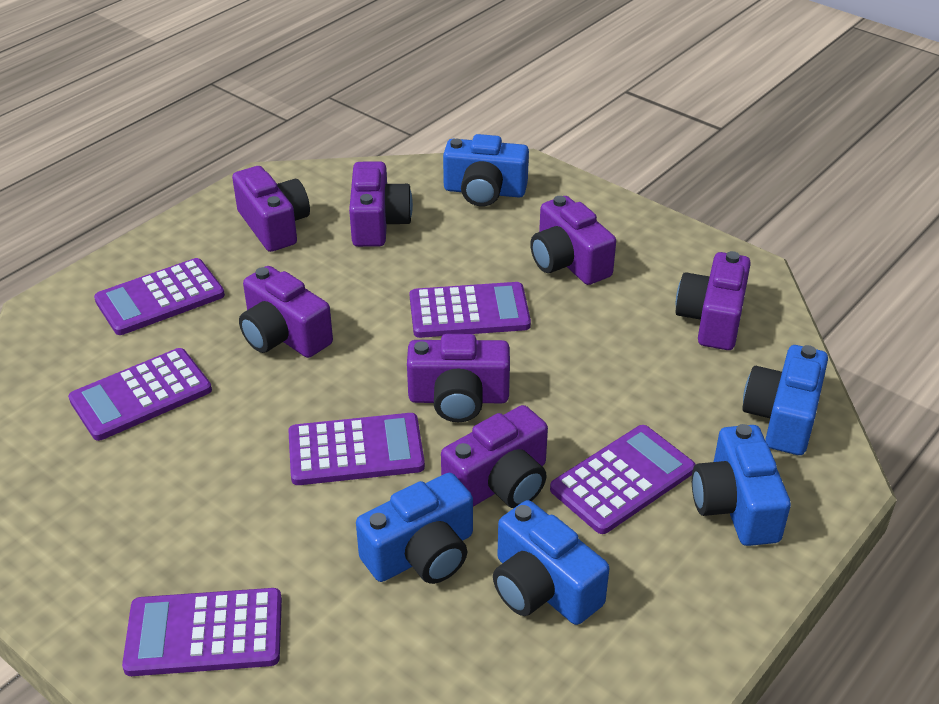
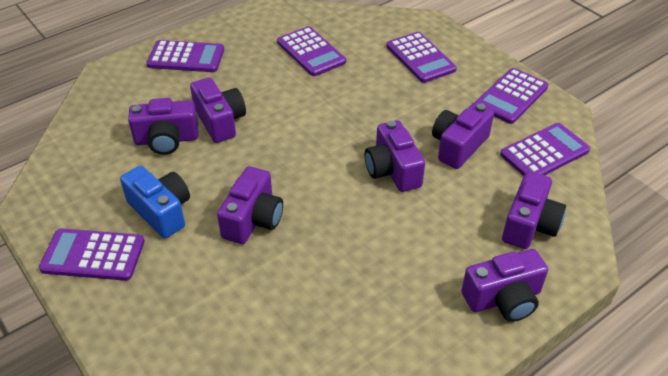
blue camera: [356,473,473,584] [443,134,529,206] [493,500,610,625] [692,424,791,546] [742,345,828,455] = 5 -> [120,166,190,238] = 1

